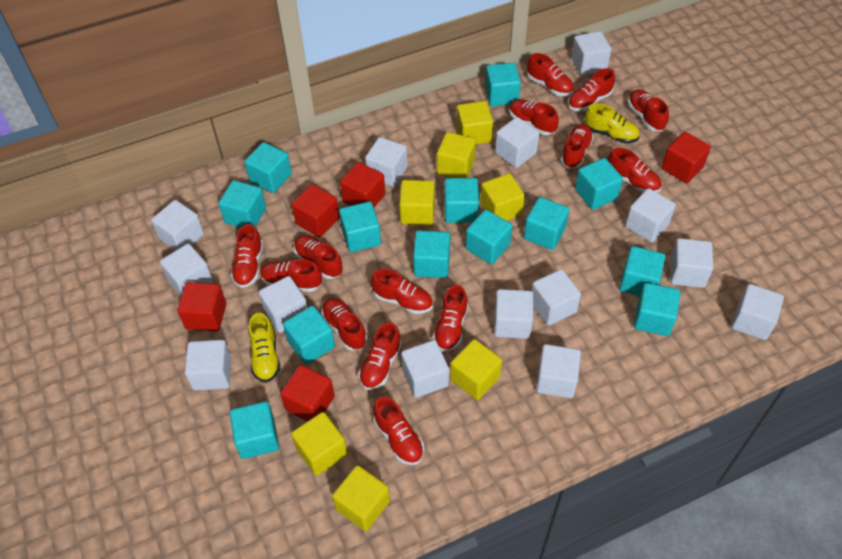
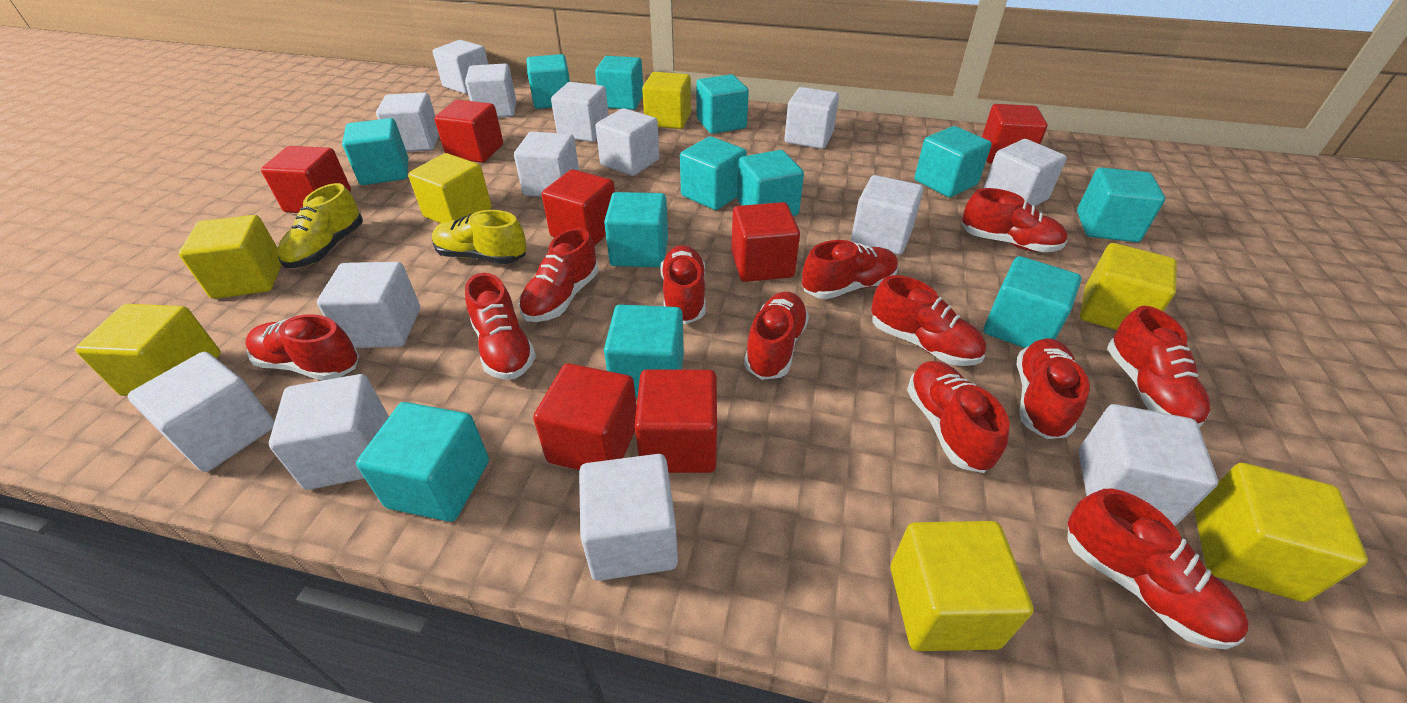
red cube: [177,282,226,332] [280,365,335,421] [292,184,339,238] [340,162,385,207] [661,132,711,183] = 5 -> [261,146,351,213] [434,100,503,163] [533,363,637,470] [542,169,615,246] [635,369,717,473] [731,202,800,282] [982,104,1048,164] = 7
red shoe: [231,224,263,288] [260,259,322,292] [294,235,343,279] [321,298,367,351] [359,322,402,390] [371,269,433,314] [373,397,424,465] [433,285,468,352] [509,99,559,135] [527,53,574,96] [561,124,594,169] [568,68,615,111] [608,148,662,193] [628,89,669,131] = 14 -> [245,314,359,380] [465,273,536,380] [519,228,599,322] [660,245,706,324] [744,292,809,380] [802,240,899,299] [871,275,986,366] [907,361,1010,473] [962,188,1067,252] [1017,338,1090,439] [1068,488,1249,649] [1107,306,1210,427] = 12
turquoise cube: [218,180,266,228] [230,401,279,459] [244,142,292,193] [283,306,335,364] [339,202,381,252] [413,230,450,278] [444,178,479,223] [465,210,512,264] [485,63,521,106] [524,197,569,250] [575,158,623,210] [619,246,666,296] [634,283,680,336] = 13 -> [342,118,408,185] [356,402,489,522] [526,54,570,109] [595,56,643,110] [604,192,668,267] [604,304,684,398] [680,136,747,210] [696,74,749,134] [737,150,804,216] [914,126,992,197] [983,256,1082,348] [1077,167,1165,242] = 12

